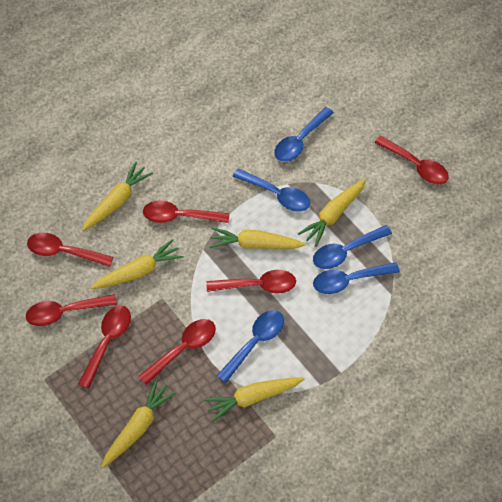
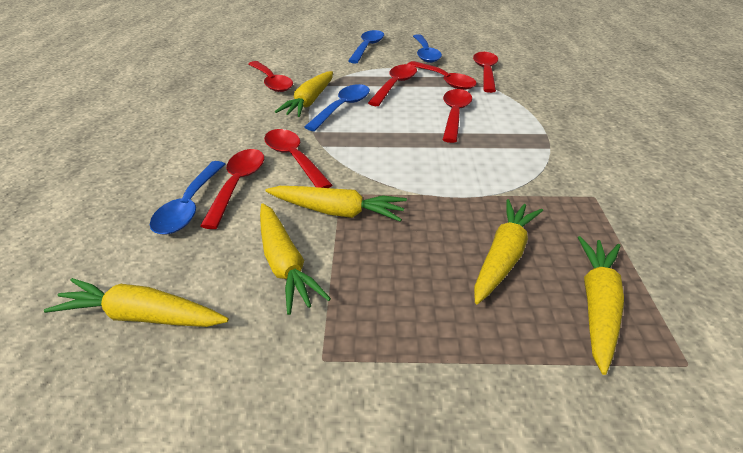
blue spoon: [217,310,284,383] [233,168,310,212] [274,107,334,162] [313,225,392,269] [313,262,400,294] = 5 -> [150,161,225,235] [304,84,370,131] [348,30,384,63] [413,34,442,63] = 4

